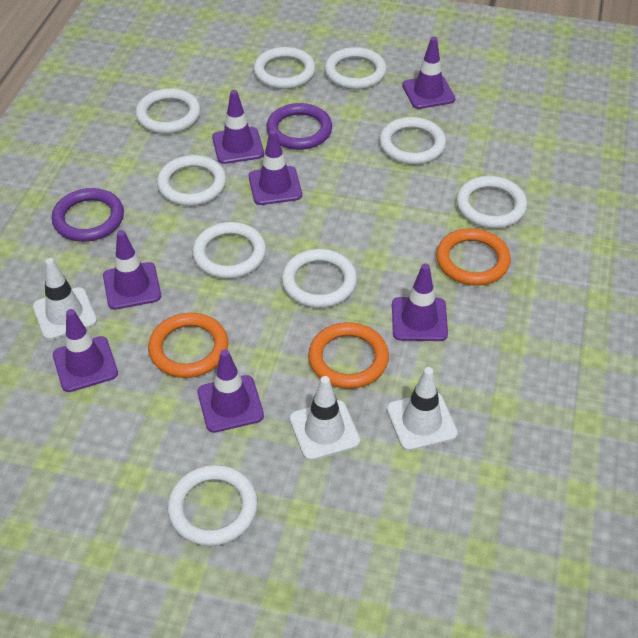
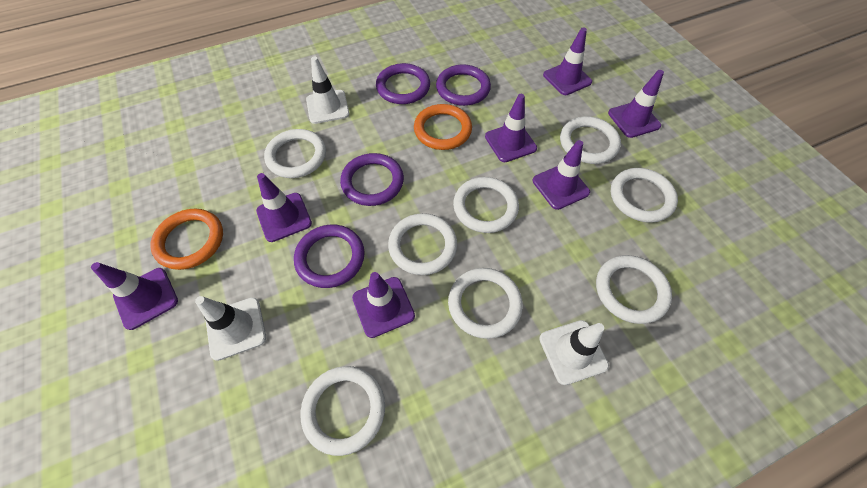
orange ring: [148,313,228,378] [308,322,389,389] [436,228,511,286] = 3 -> [150,209,223,270] [414,104,472,150] = 2
purple ring: [52,188,124,242] [266,103,332,150] = 2 -> [294,225,365,288] [340,153,404,206] [376,63,430,104] [436,64,491,106] = 4
white ring: [135,88,201,134] [157,155,226,206] [167,465,258,546] [192,222,266,279] [253,47,316,89] [282,249,357,308] [324,47,387,90] [379,117,446,165] [456,176,527,228] = 9 -> [264,129,326,178] [301,366,385,456] [388,213,457,275] [448,268,523,339] [453,177,519,233] [560,116,621,164] [596,255,672,324] [611,168,678,223] = 8

